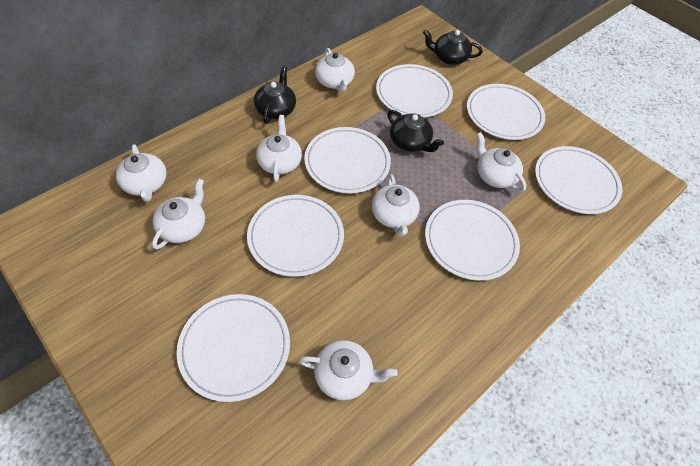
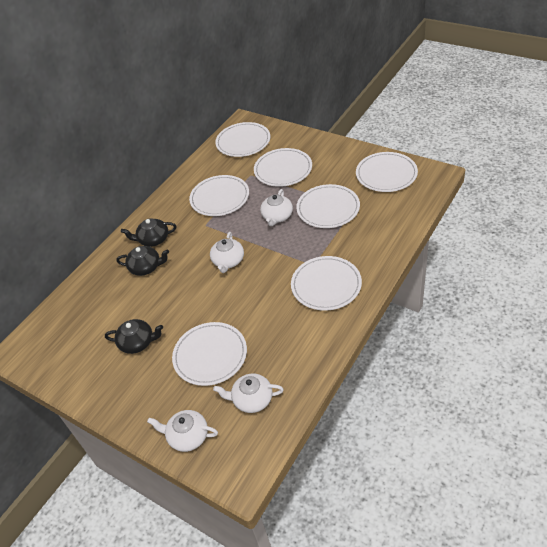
white teapot: [116,144,167,202] [152,179,205,250] [256,115,302,182] [299,340,398,400] [315,48,355,92] [372,174,420,236] [476,132,527,192] = 7 -> [147,410,218,452] [210,232,244,273] [213,374,284,413] [260,189,293,226] = 4

